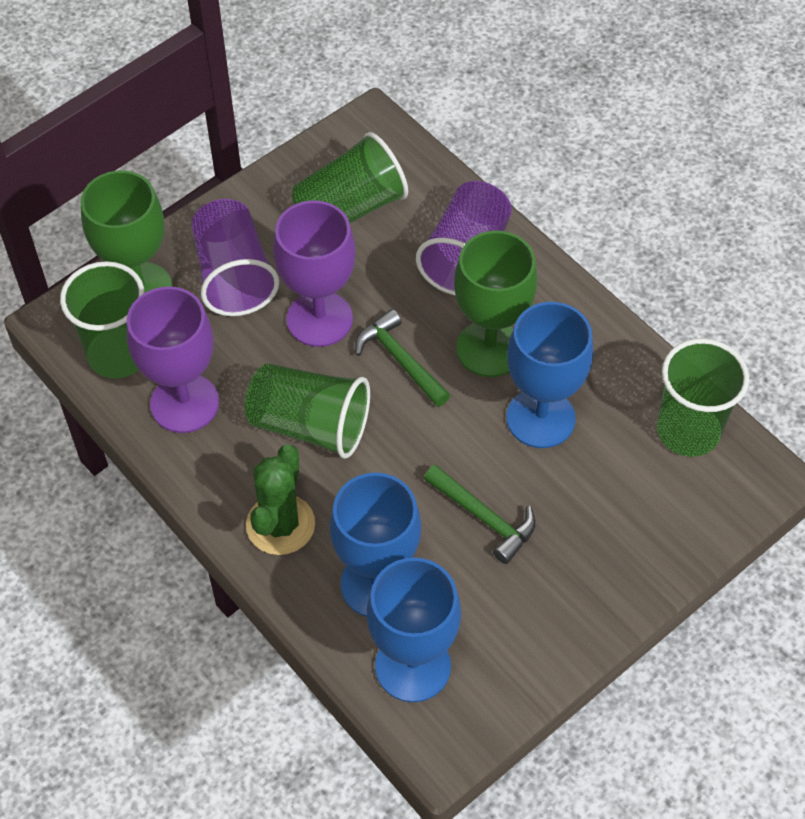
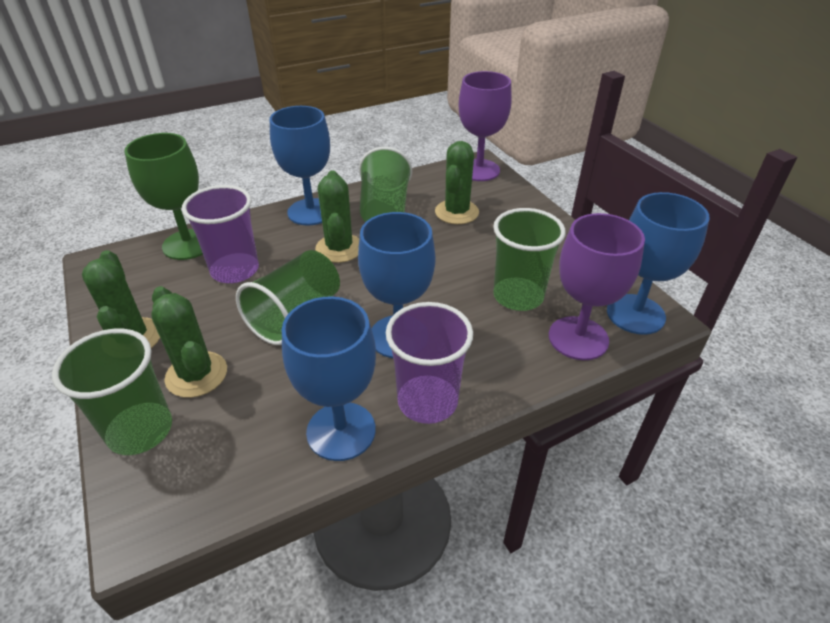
blue goblet: [330,473,421,617] [367,558,461,702] [506,302,593,448] = 3 -> [270,106,330,225] [282,296,376,461] [358,212,435,358] [607,192,710,335] = 4
green cactus: [246,444,315,555] = 1 -> [82,250,160,348] [151,286,227,398] [315,170,359,263] [435,141,479,224] = 4
green goblet: [81,170,173,293] [454,231,537,377] = 2 -> [124,133,203,260] = 1
green hammer: [355,309,450,407] [424,464,536,564] = 2 -> none = 0

